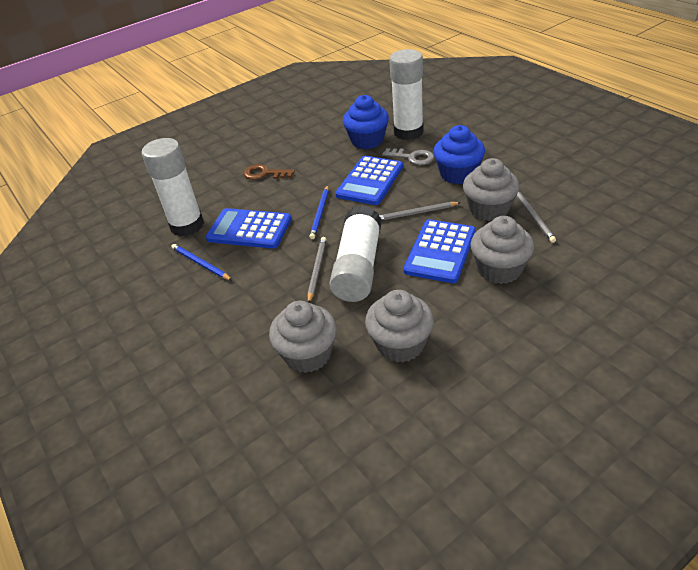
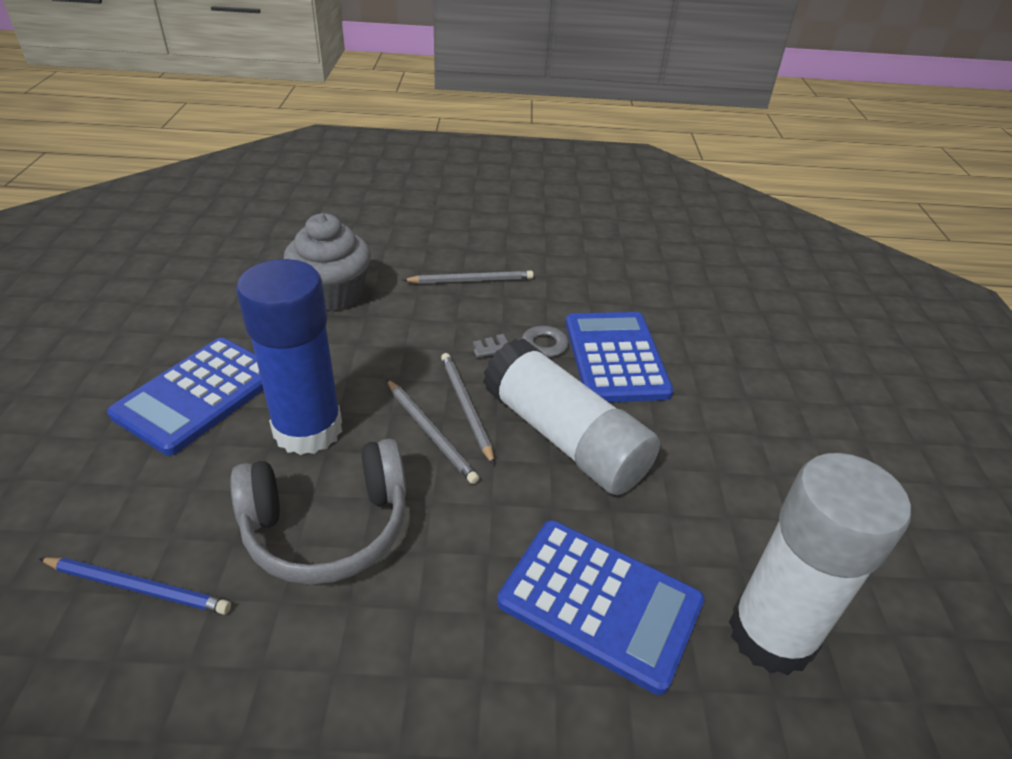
blue cupcake: [343,95,389,149] [433,125,485,184] = 2 -> none = 0
blue glue stick: none = 0 -> [236,259,342,455] = 1
blue pencil: [171,244,232,280] [309,185,329,239] = 2 -> [39,557,231,615] = 1
brown key: [243,164,295,180] = 1 -> none = 0
grey cupcake: [269,301,337,373] [365,290,434,362] [463,158,520,221] [470,216,534,284] = 4 -> [284,213,371,311] = 1
grey headphones: none = 0 -> [230,439,406,584] = 1
white glue stick: [141,138,204,236] [329,205,381,302] [389,49,424,140] = 3 -> [483,338,660,495] [729,453,911,676] = 2

